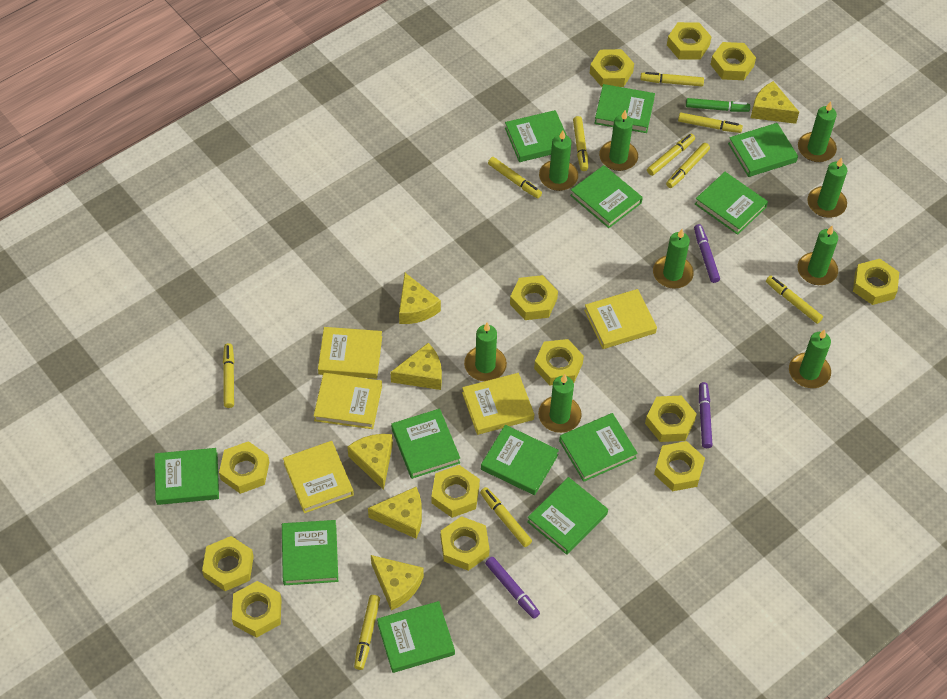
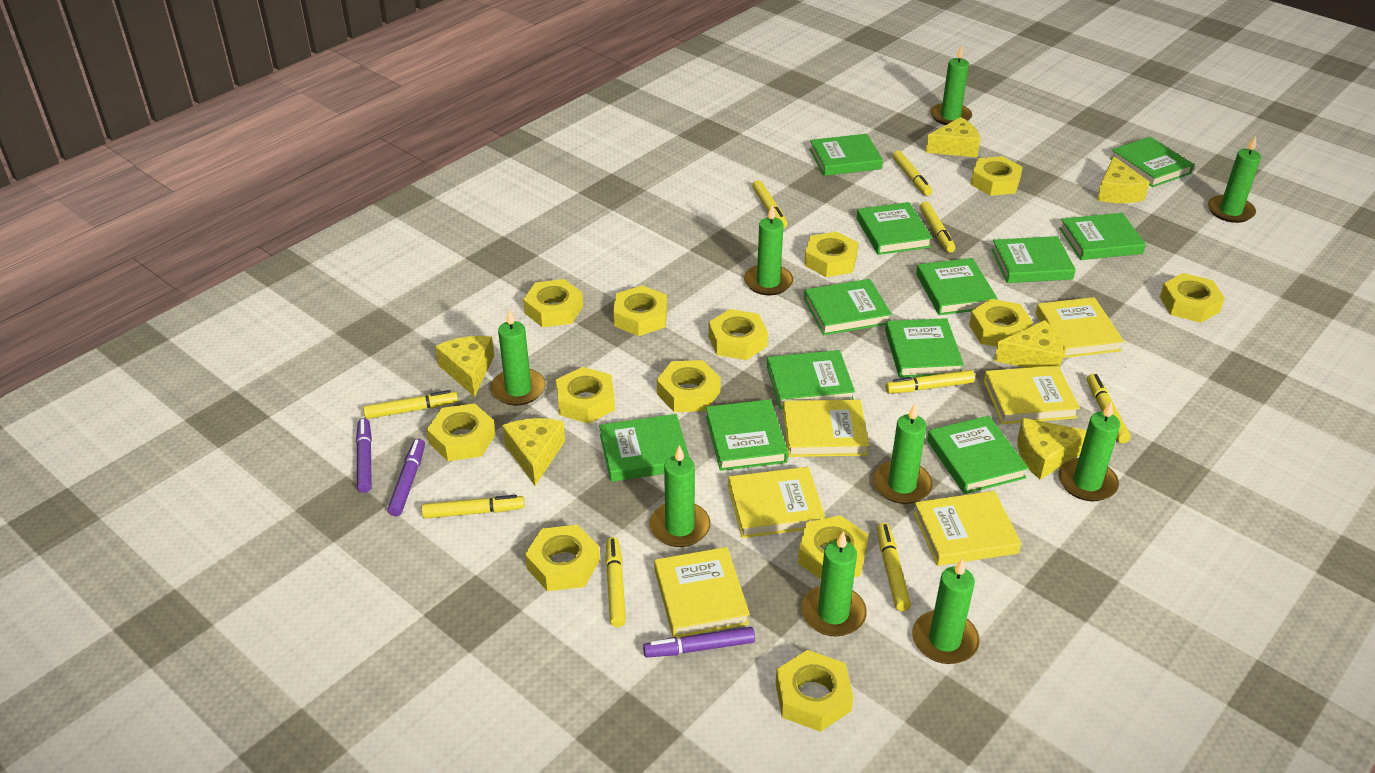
green marker: [686,98,750,112] = 1 -> none = 0
yellow book: [283,441,354,513] [313,373,382,429] [318,327,382,379] [462,373,534,435] [584,289,657,349] = 5 -> [654,547,750,638] [728,467,826,538] [783,400,869,457] [913,491,1022,566] [984,366,1080,424] [1036,297,1124,358] = 6
yellow marker: [223,343,234,408] [354,595,380,670] [480,487,532,547] [488,157,542,198] [573,116,588,171] [640,72,704,86] [647,134,695,176] [666,143,710,188] [678,113,743,133] [766,275,823,324] = 10 -> [363,390,458,419] [422,495,524,519] [605,537,626,627] [752,180,788,228] [877,523,911,611] [885,370,975,393] [892,151,932,196] [920,201,955,253] [1087,373,1131,443] = 9

